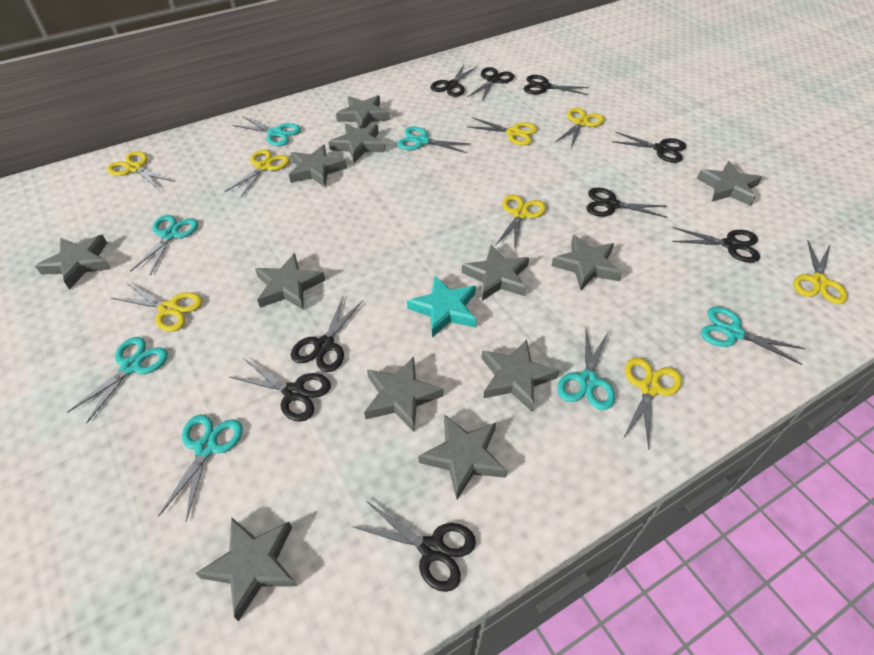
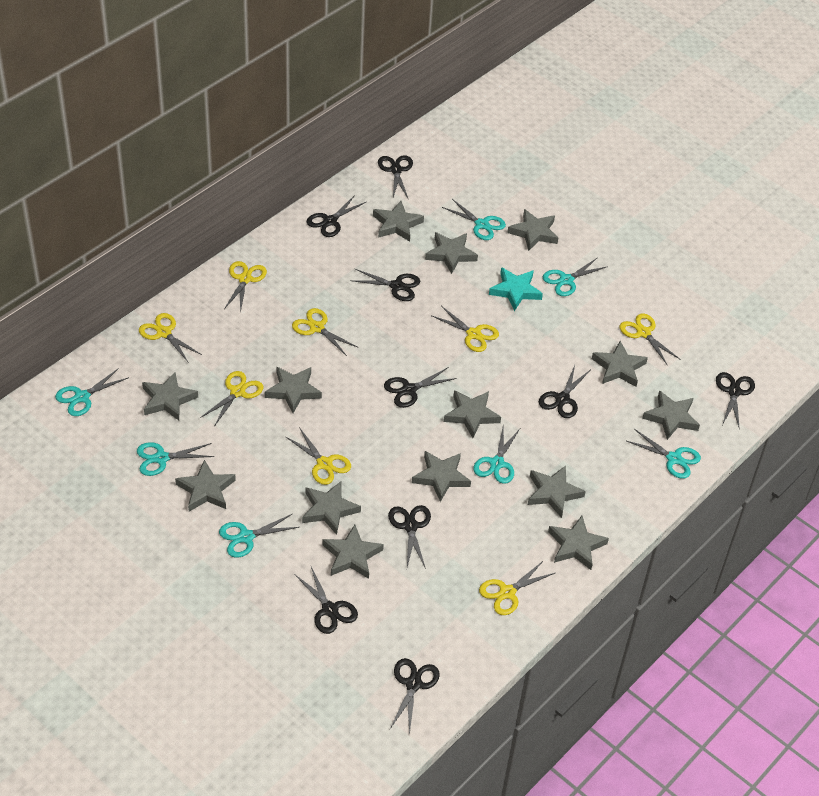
grey star: [35,235,111,290] [195,517,297,621] [255,253,325,310] [289,144,347,187] [329,123,385,163] [336,95,390,129] [364,357,444,432] [418,414,507,499] [462,245,529,301] [482,339,559,411] [551,235,622,290] [697,161,762,206] = 12 -> [142,372,198,421] [175,460,236,512] [265,367,322,413] [302,481,361,535] [323,525,384,579] [373,201,424,242] [412,451,471,502] [425,232,478,274] [444,391,501,438] [507,209,558,251] [528,466,586,518] [548,516,609,570] [592,341,648,387] [642,391,700,440] = 14

